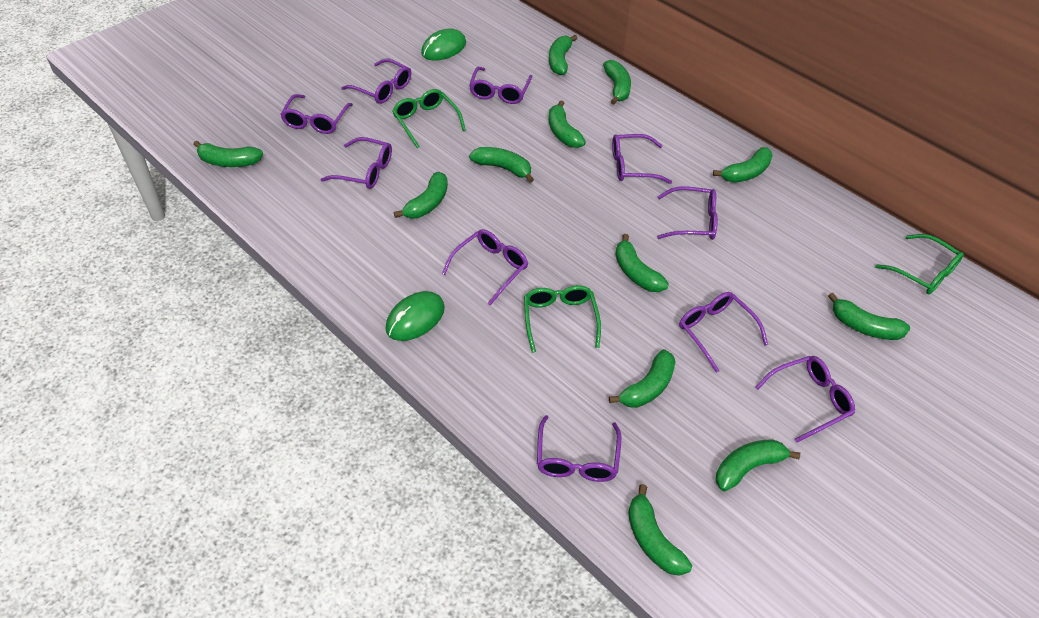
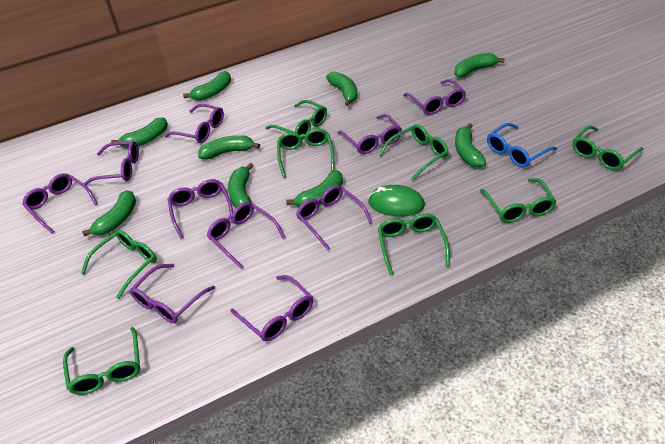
blue glasses: none = 0 -> [487,123,557,167] = 1
green banana: [193,141,263,167] [394,172,448,218] [469,147,534,183] [549,35,577,75] [549,101,586,148] [603,60,631,105] [609,349,676,408] [615,234,669,292] [628,484,692,576] [713,147,773,183] [716,439,800,491] [828,293,910,340] = 12 -> [82,190,136,236] [111,117,168,148] [183,71,231,101] [198,135,260,160] [228,163,254,208] [286,170,343,207] [326,72,357,106] [454,53,505,78] [455,123,486,167] = 9
green glasses: [392,89,466,148] [524,285,601,353] [875,234,964,294] = 3 -> [63,327,140,395] [81,230,157,299] [265,100,327,139] [277,129,335,178] [378,214,450,276] [379,124,449,180] [480,178,557,223] [572,125,643,170] = 8
green mouse: [385,291,445,341] [421,29,466,61] = 2 -> [368,185,425,217] = 1

